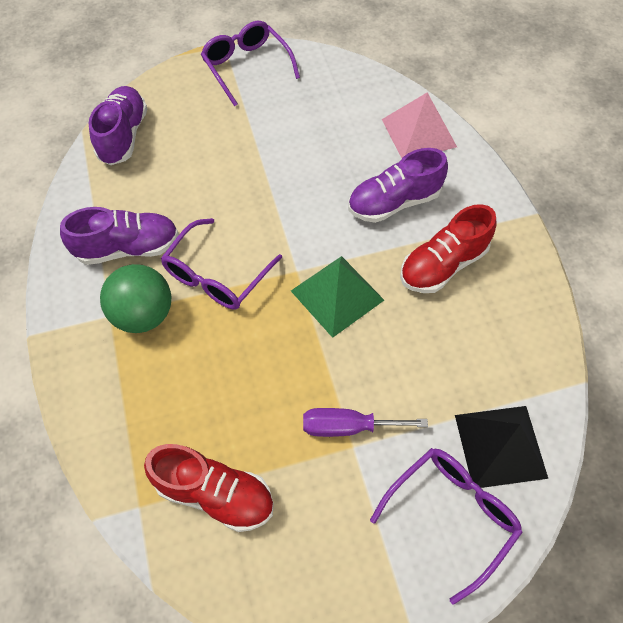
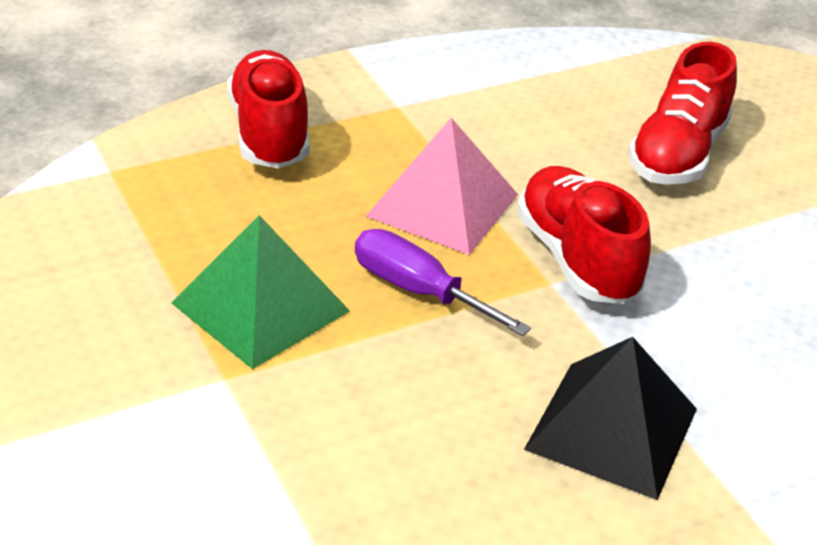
green ball: [100,264,171,333] = 1 -> none = 0
purple glasses: [161,218,282,309] [201,21,300,106] [370,448,523,605] = 3 -> none = 0
purple shoe: [60,207,179,265] [89,86,147,165] [348,148,448,223] = 3 -> none = 0
red shoe: [144,444,274,532] [400,204,497,293] = 2 -> [227,50,310,169] [517,166,651,304] [628,42,737,185] = 3

